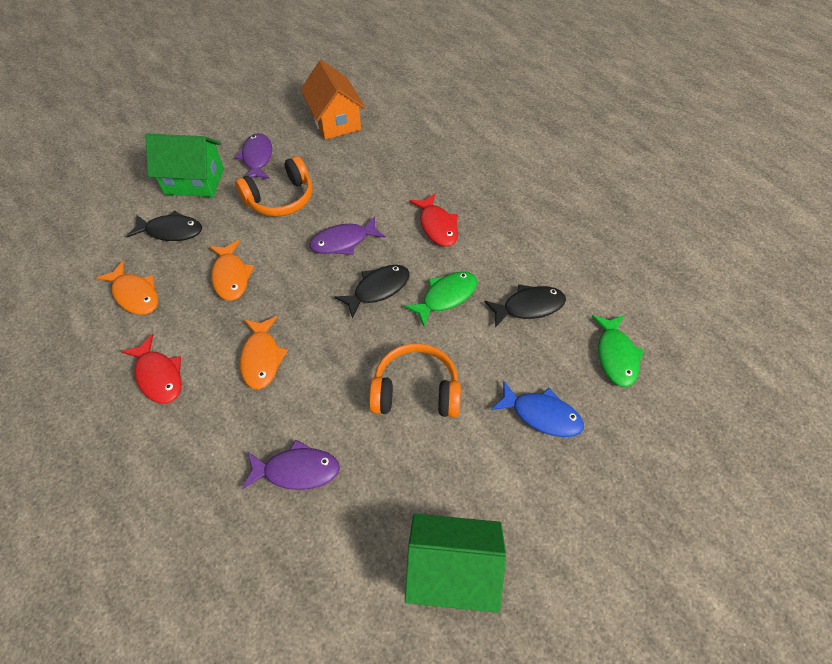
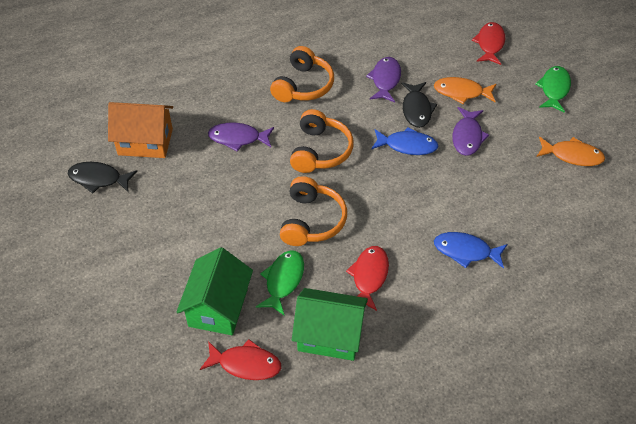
black fish: [126,211,202,241] [335,265,410,319] [484,284,566,327] = 3 -> [68,162,137,194] [401,82,437,128] = 2
blue fish: [491,381,584,437] = 1 -> [371,127,438,155] [434,232,507,269] = 2
orange fish: [96,261,158,315] [209,240,254,301] [240,316,288,390] = 3 -> [434,77,496,104] [536,137,605,166] = 2
orange headphones: [235,156,313,217] [369,343,461,417] = 2 -> [270,46,334,102] [280,176,347,246] [290,109,354,173] = 3
red fish: [121,334,182,404] [409,193,458,247] = 2 -> [200,339,281,380] [346,246,389,311] [472,22,505,65] = 3

